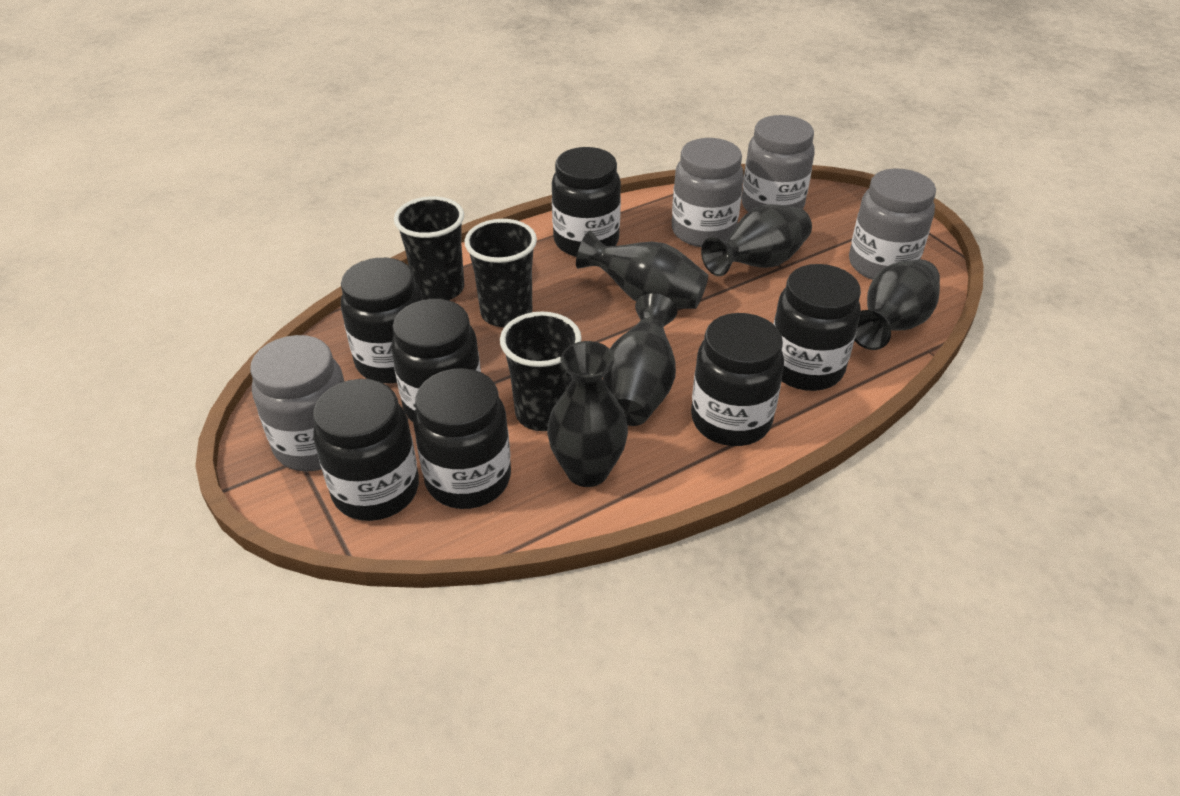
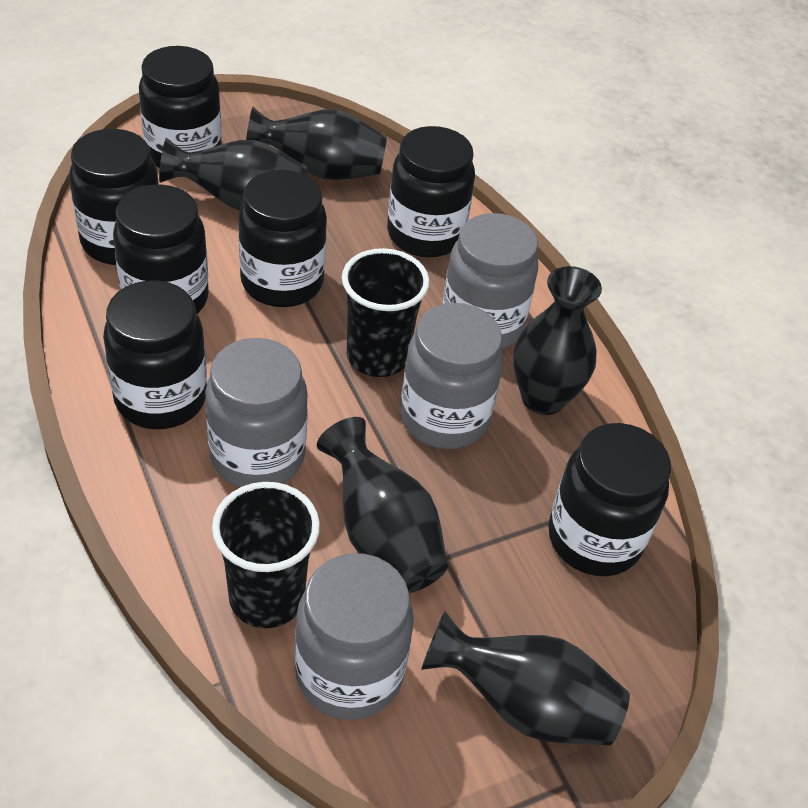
black cup: [394,196,464,300] [464,219,537,327] [500,311,582,431] = 3 -> [212,482,320,628] [342,248,429,377] = 2

